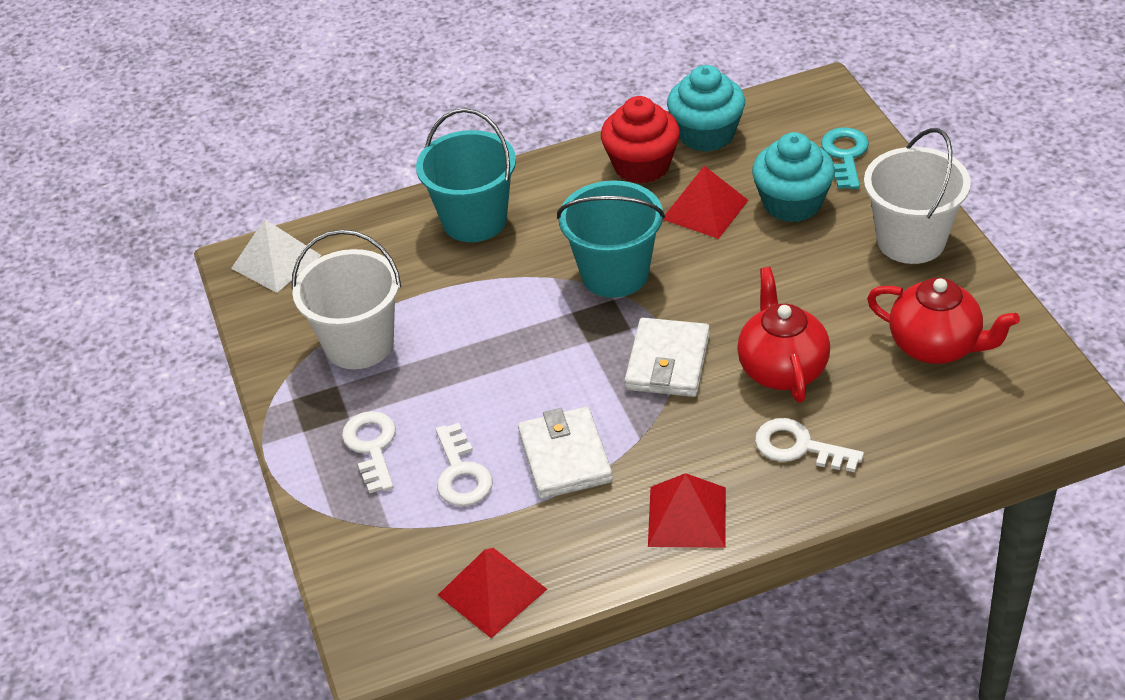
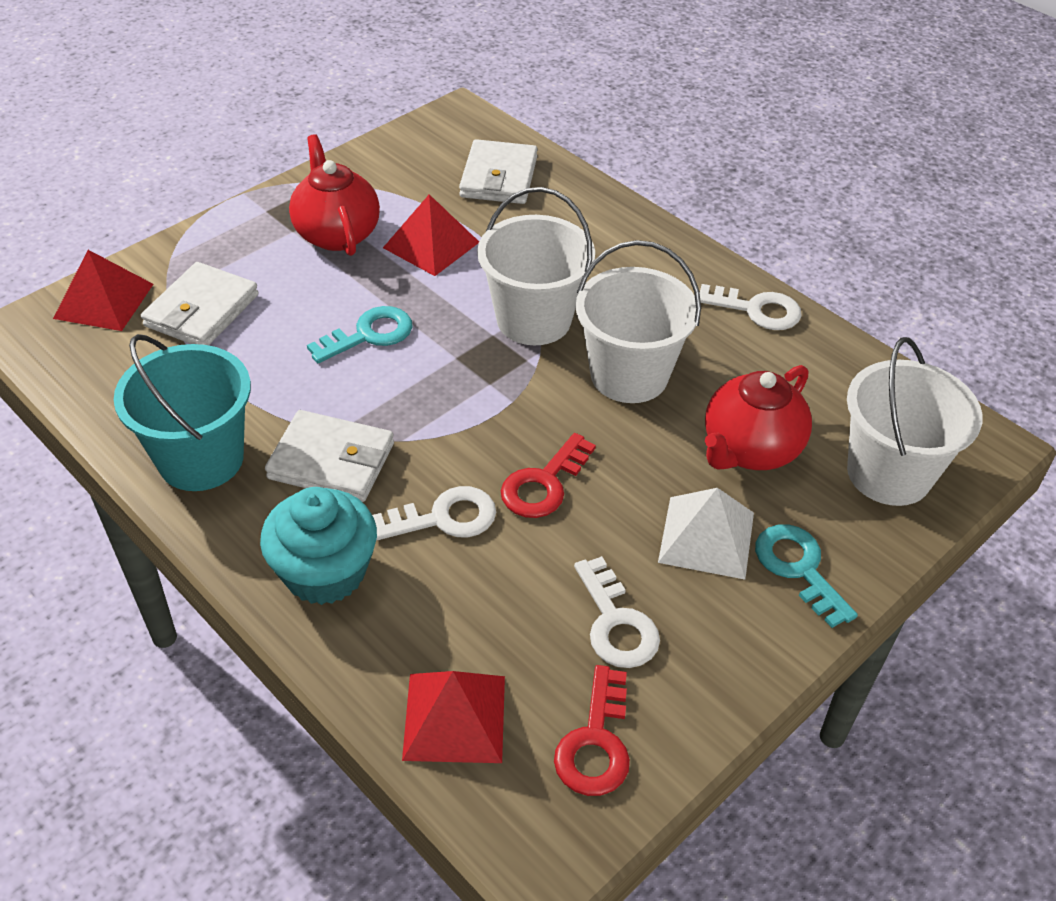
red cupcake: [601,96,680,184] = 1 -> none = 0
red key: none = 0 -> [501,433,596,518] [554,665,630,796] = 2
turquoise bucket: [416,108,516,242] [557,180,665,298] = 2 -> [114,334,251,491] = 1
turquoise cupcake: [667,65,745,152] [752,132,835,222] = 2 -> [260,487,377,605] = 1
turquoise key: [821,127,869,189] = 1 -> [307,306,413,363] [755,524,858,628] = 2
white bucket: [292,230,401,369] [864,128,971,264] = 2 -> [477,187,595,345] [576,240,701,403] [847,337,983,506] = 3
white wallet: [518,407,613,499] [625,318,710,397] = 2 -> [141,262,259,345] [265,410,394,502] [459,139,538,204] = 3

